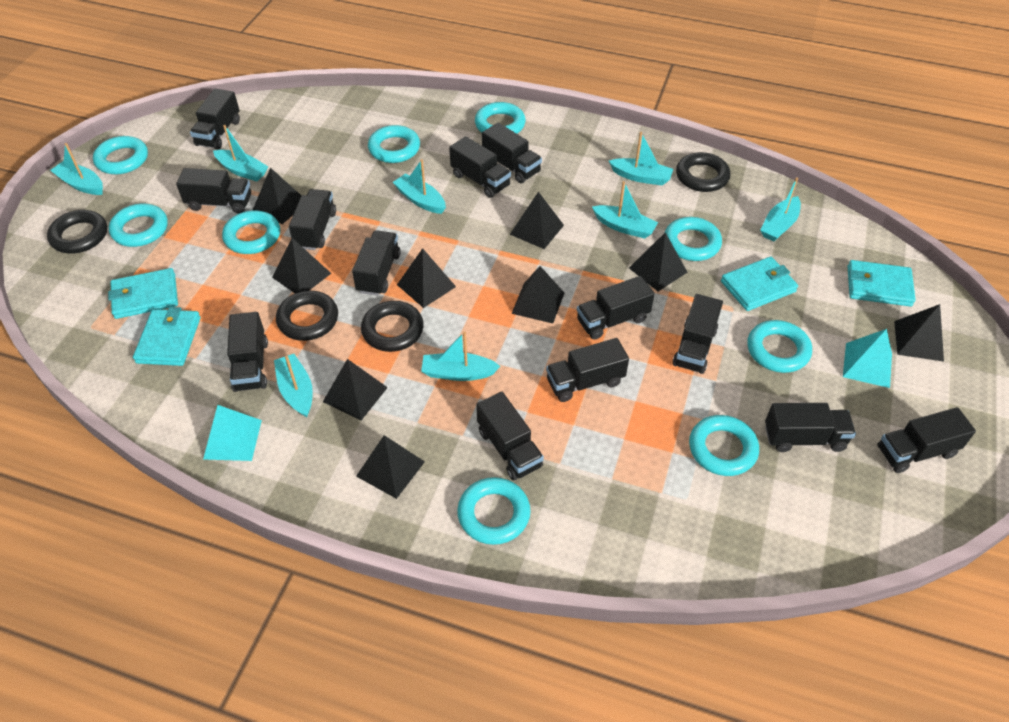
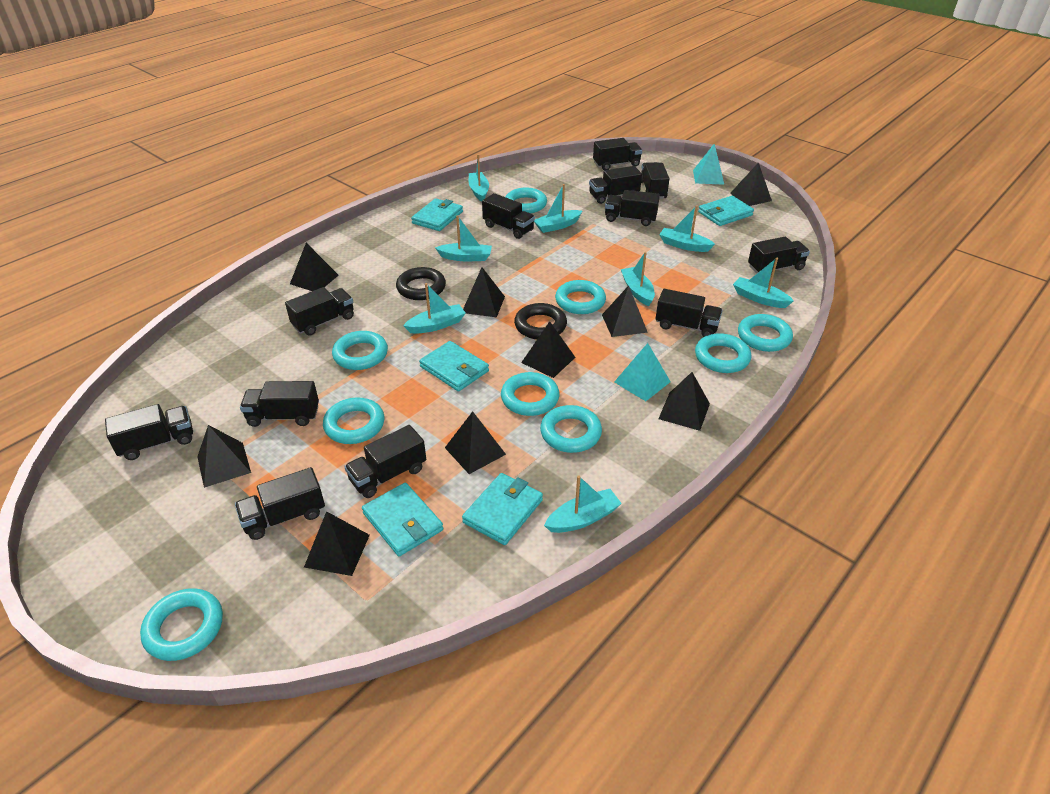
black ring: [47,210,107,253] [276,291,338,341] [361,301,424,352] [676,152,731,192] = 4 -> [396,267,446,300] [514,303,567,339] = 2
black truck: [176,168,251,214] [190,89,240,150] [227,312,268,392] [289,189,336,250] [352,230,401,296] [449,136,511,198] [476,392,544,480] [482,123,542,183] [546,338,629,402] [577,276,655,340] [672,294,723,374] [765,403,856,452] [877,407,976,473] = 13 -> [105,404,193,460] [235,467,325,540] [240,381,319,427] [285,287,354,335] [344,425,426,498] [482,193,535,239] [589,166,642,204] [593,138,642,170] [605,190,660,226] [641,162,669,199] [655,289,723,337] [748,237,810,274] = 12
turquoise wallet: [108,268,178,319] [133,307,200,366] [721,257,798,311] [848,260,916,307] = 4 -> [362,482,443,556] [411,198,463,231] [419,341,489,391] [462,473,543,545] [698,196,754,226] = 5

